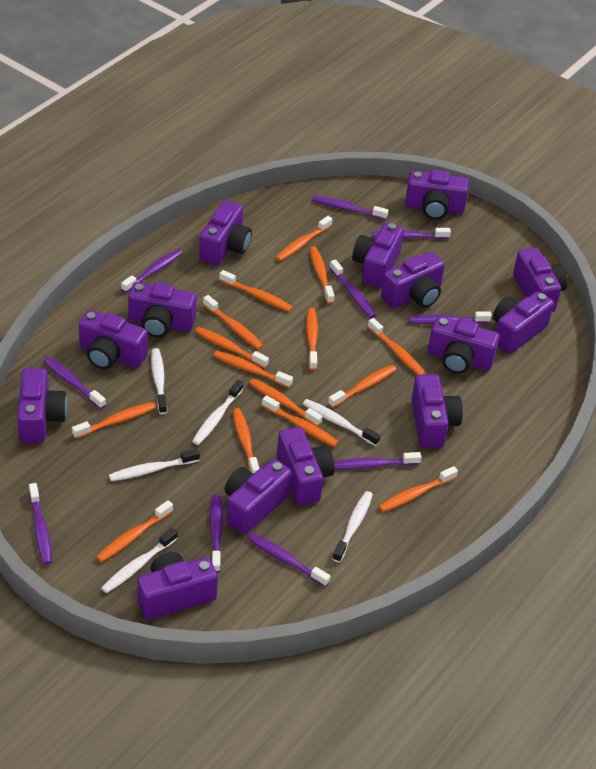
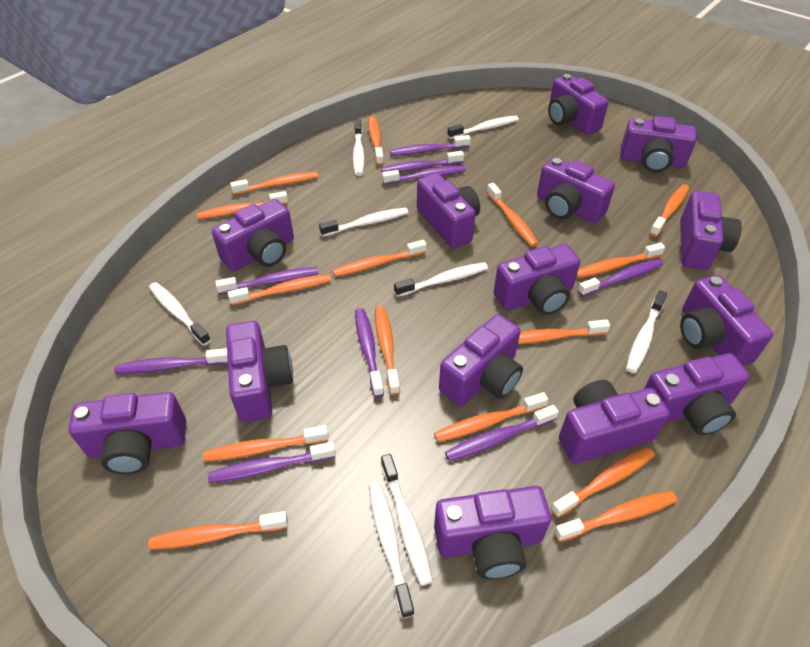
purple toothbrush: [29,483,52,565] [43,357,106,409] [121,249,183,293] [210,494,223,573] [247,533,331,587] [312,195,388,220] [329,259,376,318] [334,452,421,470] [372,228,451,239] [408,311,492,324] = 10 -> [114,348,228,374] [208,442,336,483] [215,267,319,294] [355,308,384,397] [381,151,464,172] [382,165,466,185] [390,135,471,156] [445,405,559,461] [578,259,663,297] = 9
white toothbrush: [101,528,178,593] [109,449,200,481] [151,348,167,414] [192,380,243,445] [303,399,380,446] [332,491,373,563] = 6 -> [149,282,211,346] [319,207,408,237] [353,120,365,176] [369,483,415,618] [381,454,433,586] [394,262,488,297] [447,116,519,139] [626,290,667,373] = 8

